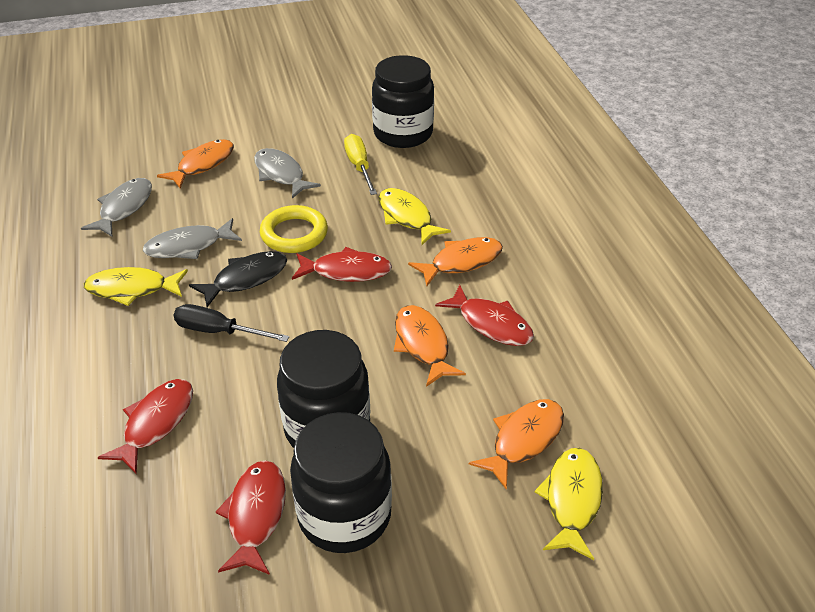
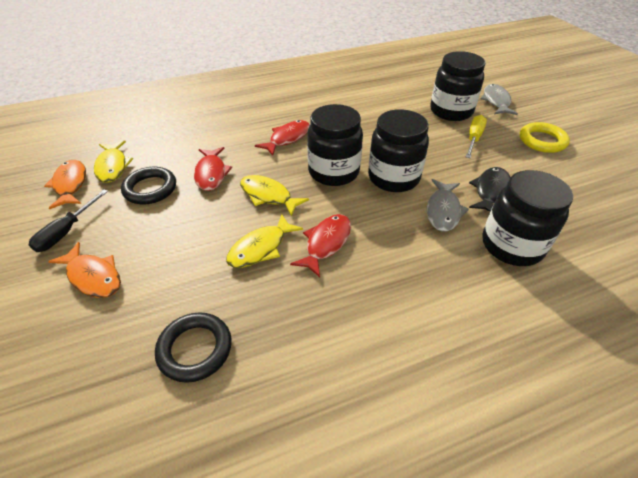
black jar: [277,330,370,448] [290,412,392,553] [372,55,434,148] = 3 -> [307,104,363,186] [368,109,429,192] [430,51,485,121] [482,170,573,266] = 4
black ring: none = 0 -> [121,167,176,204] [155,312,232,383] = 2
grey fish: [81,178,152,237] [143,218,242,259] [254,148,321,199] = 3 -> [427,179,469,232] [481,84,518,115] = 2
orange fish: [157,139,234,189] [394,305,466,387] [408,237,503,286] [469,399,564,490] = 4 -> [44,160,86,209] [48,242,121,298] = 2
red fish: [97,379,193,475] [216,460,286,575] [292,247,392,282] [435,285,534,346] = 4 -> [194,147,232,191] [255,120,310,156] [290,214,351,277] = 3

